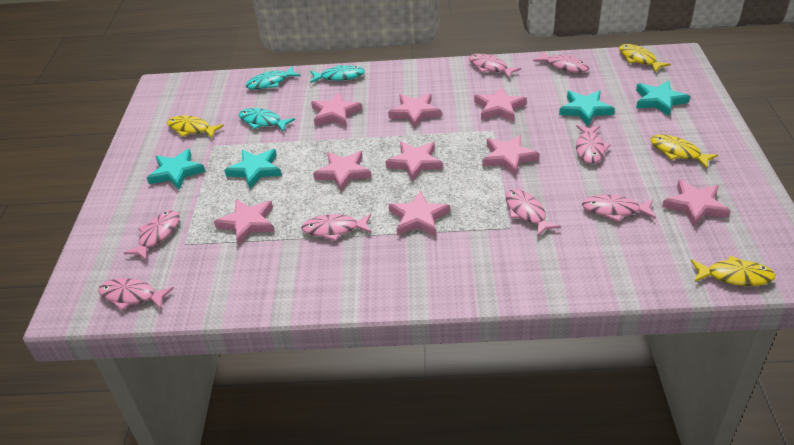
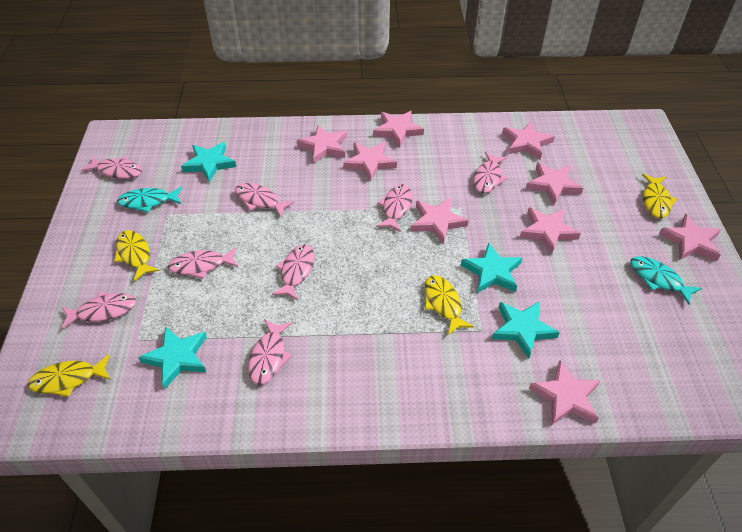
turquoise fish: [239,108,295,132] [246,66,301,89] [310,65,365,83] = 3 -> [117,187,182,212] [630,256,702,305] = 2

